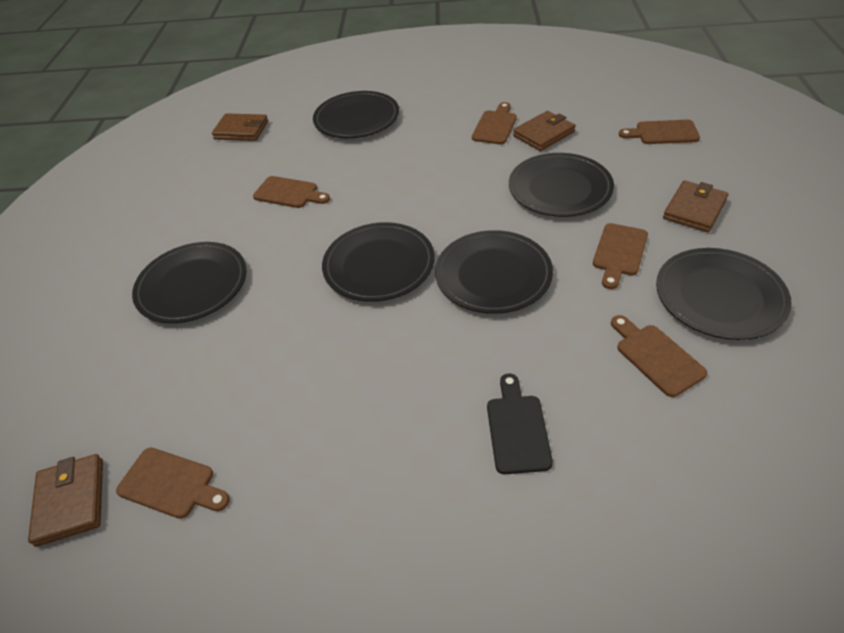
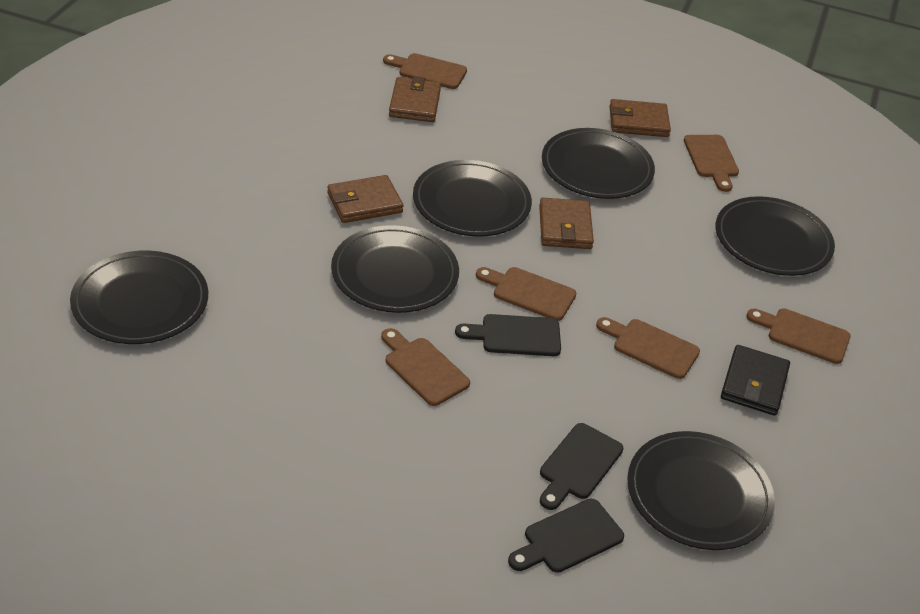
black cutting board: [487,373,553,474] = 1 -> [455,314,561,356] [508,499,624,573] [540,423,623,510] = 3
black wallet: none = 0 -> [721,345,790,416] = 1

